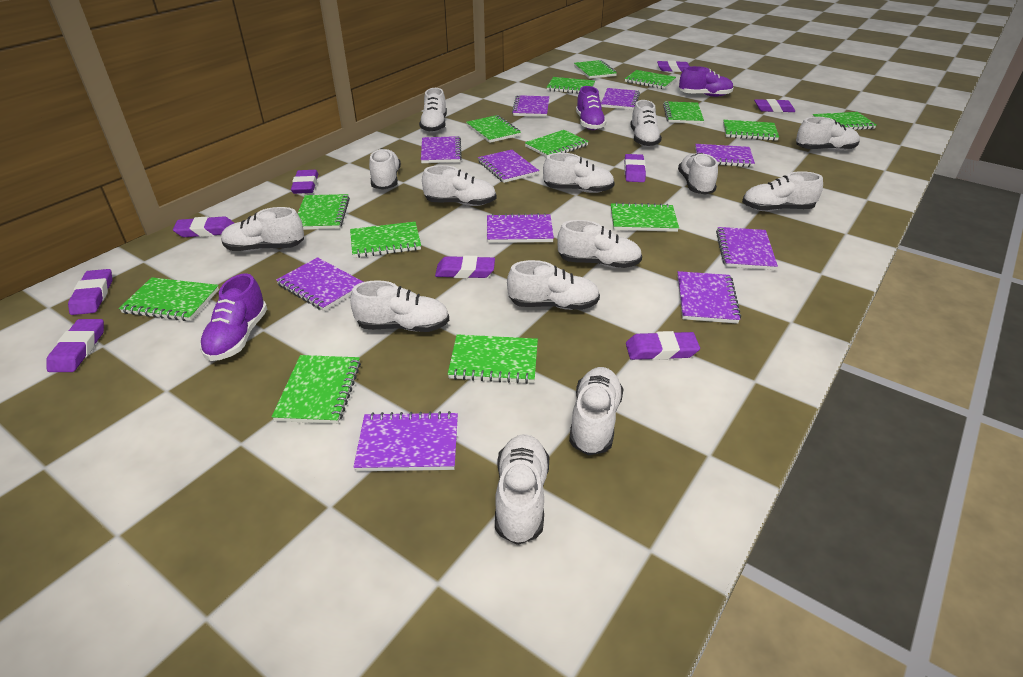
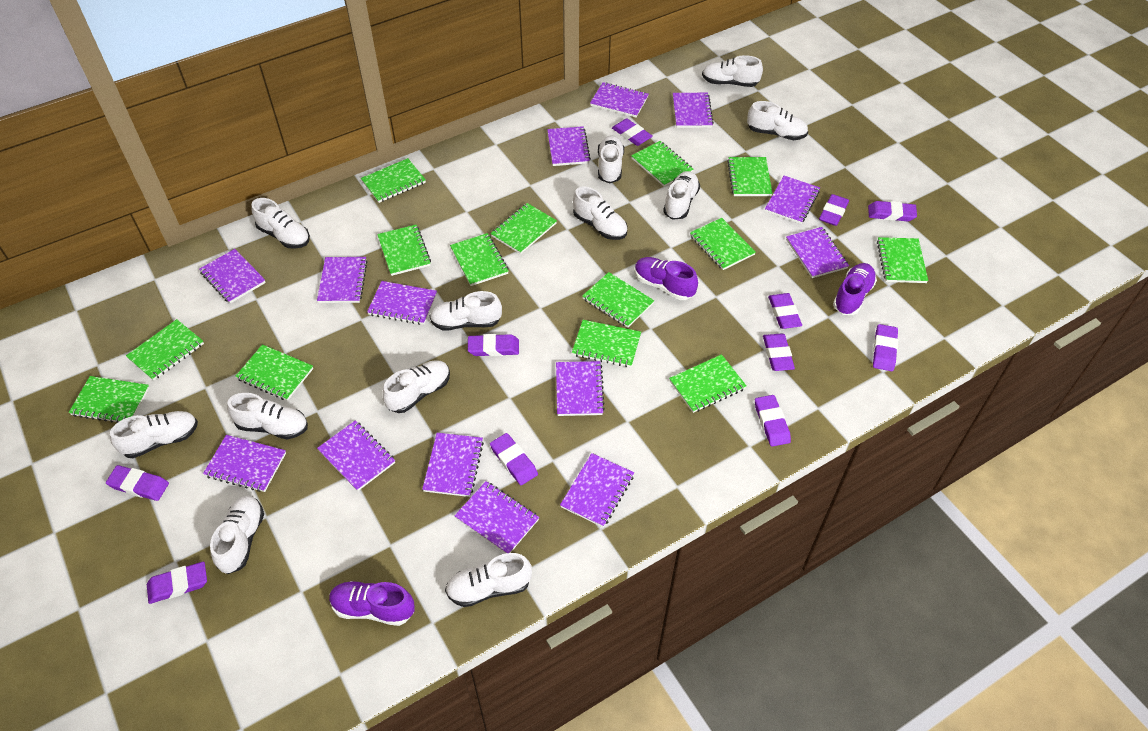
purple eraser: [46,319,104,372] [68,269,112,315] [173,217,234,237] [291,170,318,194] [435,256,495,278] [624,154,646,182] [626,331,700,360] [657,61,690,72] [754,99,795,112] = 9 -> [106,465,169,501] [147,562,207,604] [468,334,519,356] [490,433,538,485] [612,118,652,146] [755,395,791,447] [763,334,795,371] [768,293,802,329] [819,194,849,226] [868,201,917,222] [873,324,898,371] = 11
purple notebook: [276,257,363,311] [353,411,458,471] [421,136,462,163] [478,150,539,183] [487,213,554,243] [512,95,549,117] [601,88,640,110] [677,271,741,324] [695,144,755,167] [716,227,778,270] = 10 -> [199,249,266,304] [203,435,286,492] [317,257,368,303] [317,421,395,491] [367,281,437,325] [422,433,484,497] [454,481,539,553] [547,126,591,166] [556,361,605,416] [560,453,634,527] [590,82,649,117] [673,93,714,128] [765,176,820,224] [786,227,849,278] = 14
white shoe: [221,207,304,252] [350,280,449,332] [369,148,401,189] [419,88,447,132] [422,165,496,206] [495,434,549,545] [507,260,600,310] [543,153,615,193] [557,220,642,268] [569,367,624,455] [630,100,662,147] [678,153,718,195] [742,171,823,211] [796,117,860,151] = 14 -> [110,411,198,458] [210,496,264,574] [227,393,308,439] [251,198,310,249] [382,360,450,413] [430,291,502,331] [445,553,532,607] [573,186,628,240] [598,135,624,183] [663,171,700,220] [702,55,763,87] [747,101,808,140] = 12

